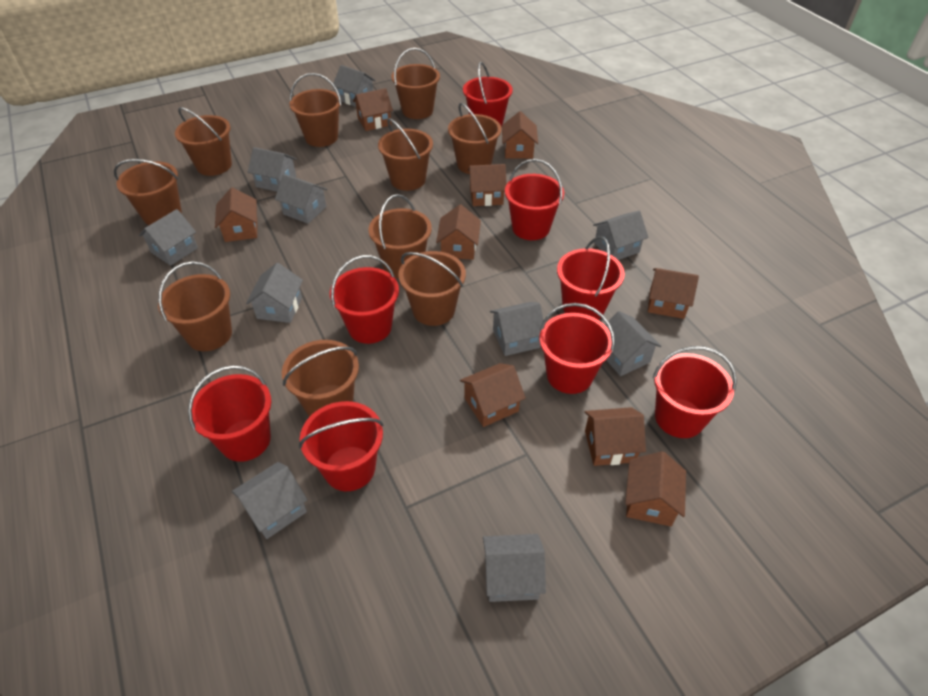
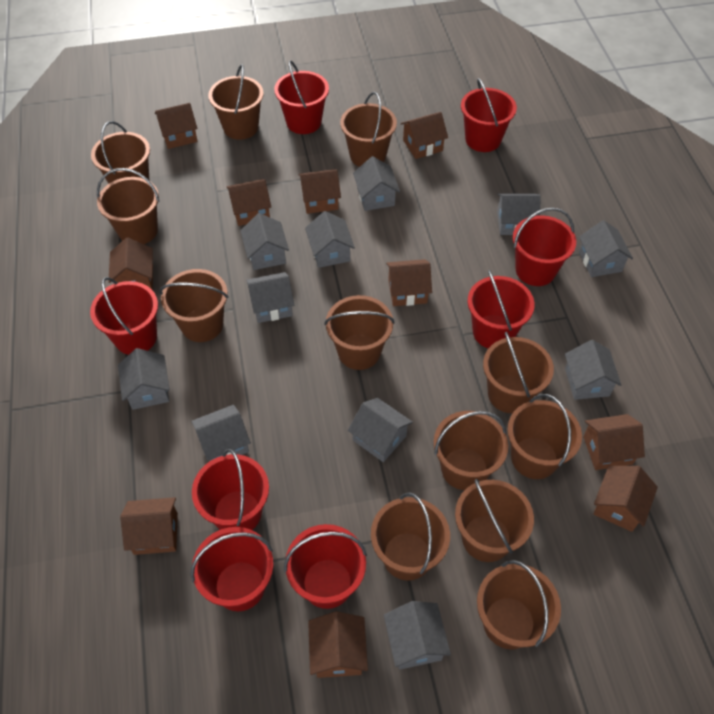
brown bucket: [114,159,182,225] [158,261,232,351] [175,107,232,176] [282,340,359,417] [290,73,342,147] [369,194,432,279] [378,118,433,191] [391,48,440,119] [398,251,466,326] [448,103,501,174] = 10 -> [91,121,150,184] [97,168,159,244] [159,269,229,342] [208,64,264,140] [324,295,395,370] [340,92,397,167] [371,493,450,581] [434,411,508,490] [455,479,534,562] [477,560,561,649] [483,332,554,413] [507,394,582,479] = 12
brown house: [215,187,257,242] [353,88,393,131] [436,205,481,260] [460,363,526,427] [468,164,507,206] [502,111,538,159] [585,407,646,466] [625,451,686,526] [648,268,699,319] = 9 -> [108,237,153,290] [120,497,178,555] [155,103,198,149] [226,179,271,226] [298,169,341,214] [308,611,368,678] [386,259,432,306] [401,112,448,159] [583,414,645,470] [594,466,658,532] = 10
grey house: [139,209,198,266] [232,462,307,539] [246,263,303,323] [248,147,296,192] [275,174,327,224] [333,65,376,107] [483,534,546,602] [490,302,544,356] [593,211,648,260] [605,311,661,376] = 10 -> [118,348,170,410] [191,405,251,461] [240,213,289,270] [246,272,294,323] [305,211,355,268] [348,398,413,462] [353,156,400,211] [384,601,451,670] [497,194,541,235] [565,340,621,400] [579,220,633,277] = 11

